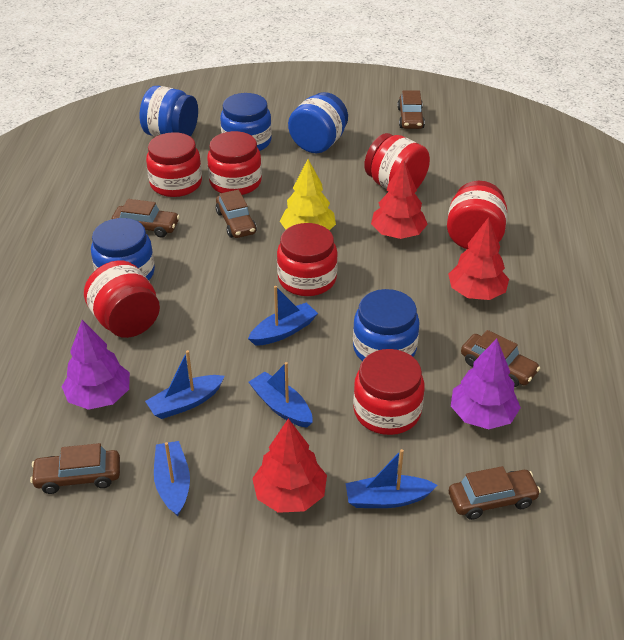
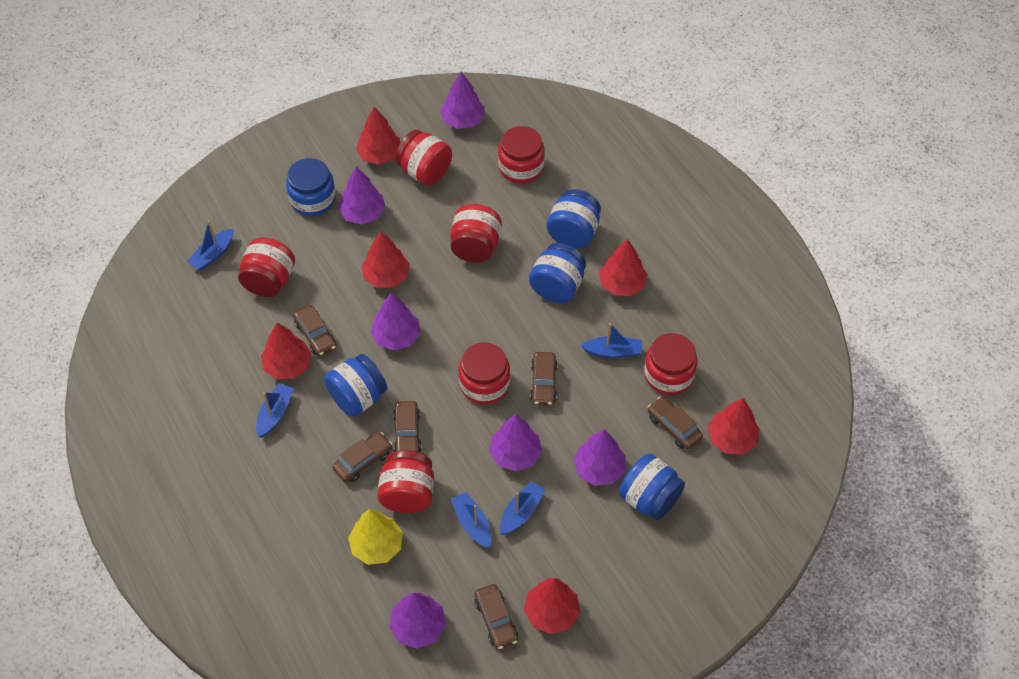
purple tree: [62,320,130,410] [451,339,521,429] = 2 -> [338,166,386,224] [371,293,420,351] [389,593,446,649] [440,72,485,129] [489,414,542,471] [573,429,626,486] = 6
red tree: [252,419,327,513] [371,160,428,239] [448,217,509,300] = 3 -> [261,323,312,379] [356,107,401,165] [361,231,410,288] [524,578,580,634] [599,239,648,296] [707,398,760,454] = 6

